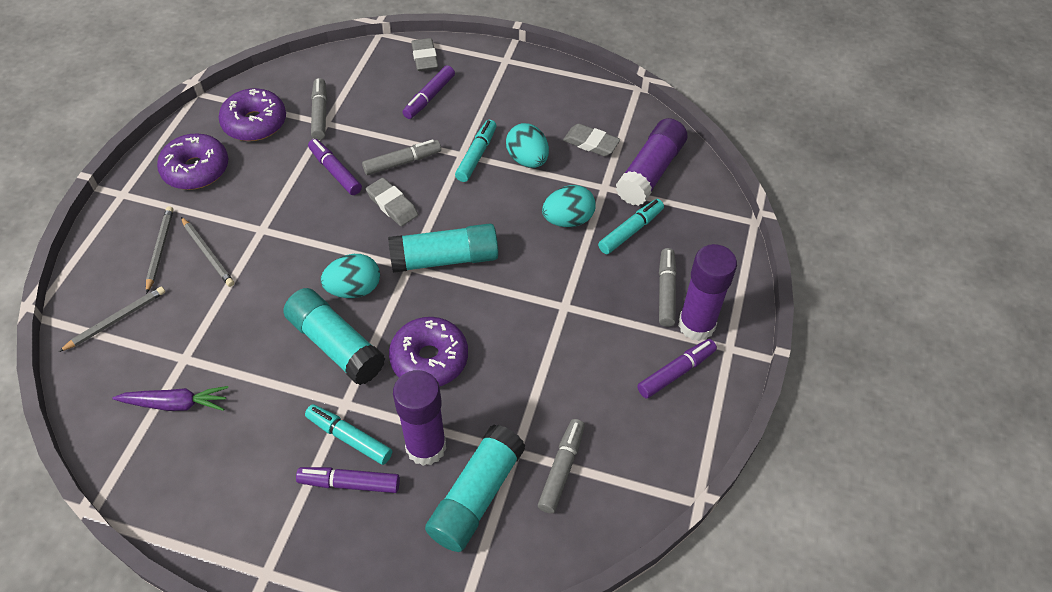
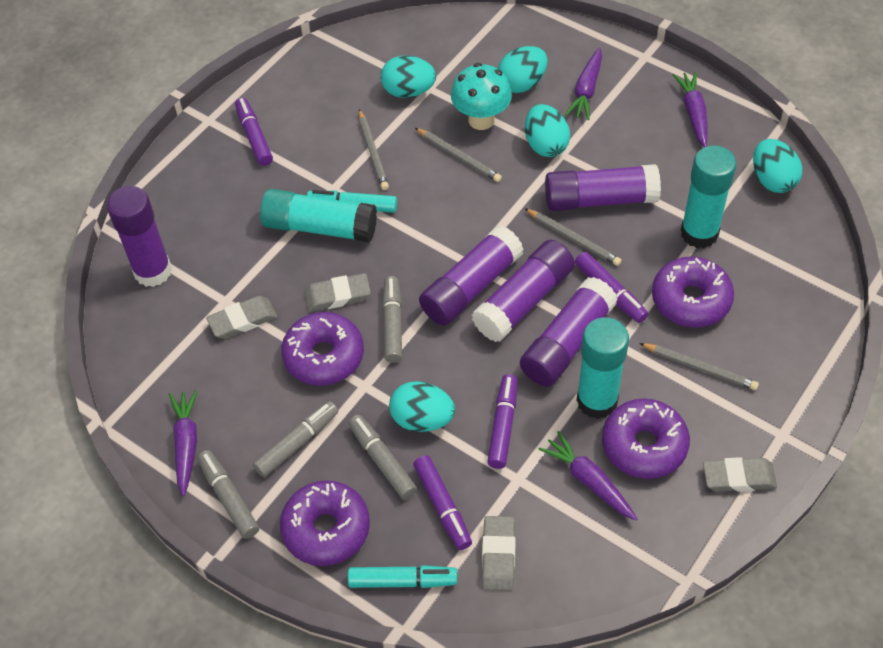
grey eraser: [366,178,418,226] [411,38,438,71] [563,124,620,156] = 3 -> [206,296,277,339] [304,273,371,312] [482,516,516,591] [703,457,777,492] = 4
grey pencil: [59,286,165,352] [146,206,174,294] [181,217,234,287] = 3 -> [359,109,389,190] [415,128,502,182] [524,208,621,266] [639,343,759,390] = 4
purple carrot: [112,386,228,411] = 1 -> [169,390,198,496] [539,431,637,520] [565,47,602,120] [673,71,707,147] = 4
purple donut: [157,134,228,190] [219,88,286,141] [389,317,468,386] = 3 -> [280,480,370,566] [281,312,364,386] [602,398,690,479] [652,257,734,328] = 4
purple glue stick: [393,370,446,466] [616,118,687,206] [678,244,737,341] = 3 -> [107,186,172,287] [419,226,524,326] [472,240,575,342] [520,277,618,387] [545,164,661,211] = 5
turquoise egg: [321,254,380,298] [506,123,549,168] [542,185,596,227] = 3 -> [381,55,436,98] [389,381,455,432] [498,46,548,93] [525,104,570,157] [753,139,802,193] = 5
turquoise marker: [305,404,392,465] [455,120,497,182] [598,199,664,254] = 3 -> [307,190,397,213] [348,565,457,588] = 2
turquoise mushroom: none = 0 -> [451,63,512,130] = 1

